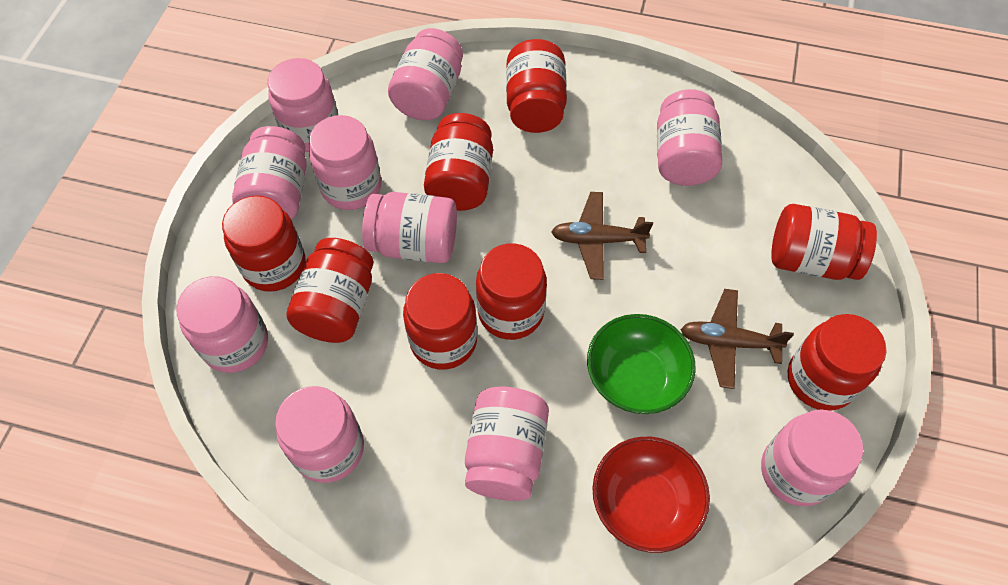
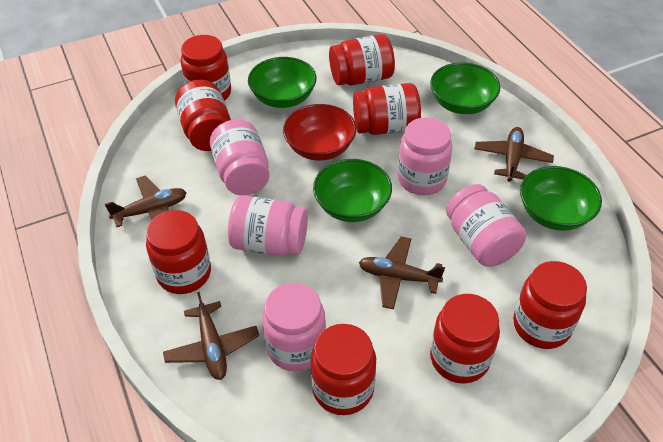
brown plane: [551,192,653,280] [680,289,794,389] = 2 -> [105,175,187,227] [163,292,259,380] [359,237,445,309] [474,127,554,182] = 4
green bowl: [587,314,696,414] = 1 -> [248,57,317,108] [313,159,392,222] [430,62,501,114] [520,166,602,231] = 4
pink jar: [176,276,268,373] [232,126,307,220] [268,58,338,152] [275,386,364,483] [309,115,381,210] [362,192,457,263] [388,28,463,120] [465,387,549,501] [657,89,722,186] [761,409,863,506] = 10 -> [210,119,269,195] [228,195,308,256] [262,282,326,372] [398,117,453,195] [446,184,526,267] = 5

